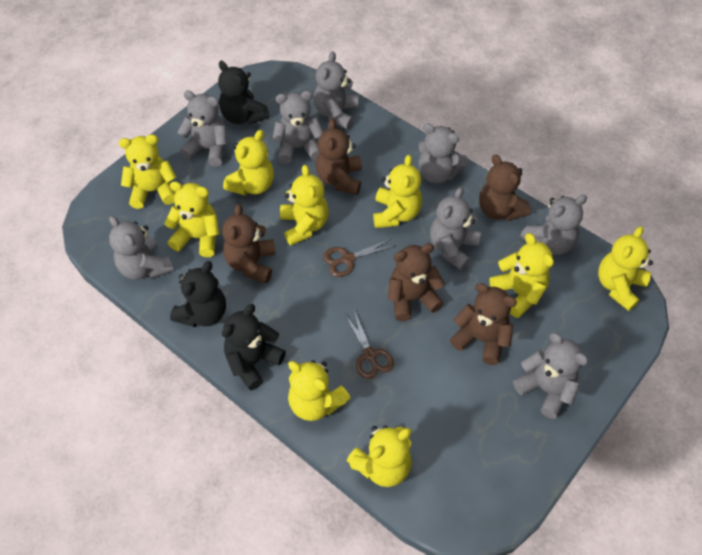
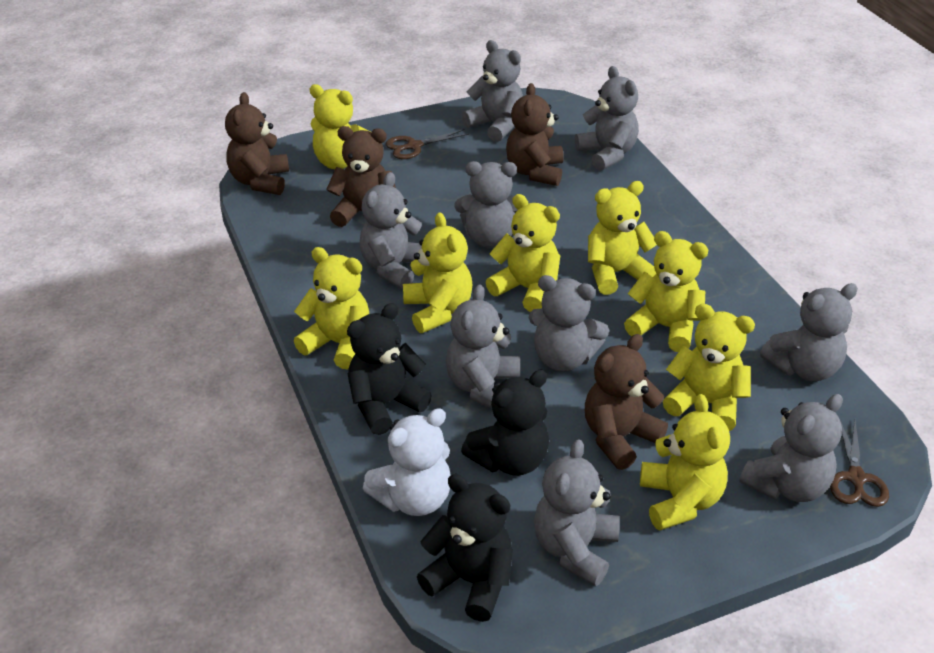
brown teddy bear: [222,204,276,284] [315,119,362,195] [388,243,445,321] [450,283,517,365] [479,155,531,221] = 5 -> [225,92,289,195] [326,126,396,227] [506,83,564,186] [585,334,668,470] = 4
grey teddy bear: [109,216,174,280] [177,91,227,166] [272,91,324,164] [314,51,358,130] [418,123,468,184] [430,187,481,270] [513,333,588,419] [520,195,587,255] = 8 -> [359,172,422,289] [446,285,520,408] [454,161,518,248] [462,40,523,142] [529,275,609,372] [534,439,620,586] [575,66,639,171] [739,394,843,502] [760,283,858,381] = 9
white teddy bear: none = 0 -> [363,408,451,516] = 1
yellow teddy bear: [119,134,176,209] [164,181,219,257] [223,130,274,195] [280,165,329,246] [288,360,351,421] [347,426,412,487] [373,155,422,228] [489,233,554,318] [598,226,653,311] = 9 -> [294,247,369,370] [310,84,371,169] [403,212,473,333] [486,194,560,312] [588,181,657,295] [624,231,708,352] [640,394,730,531] [663,304,755,431] = 8

